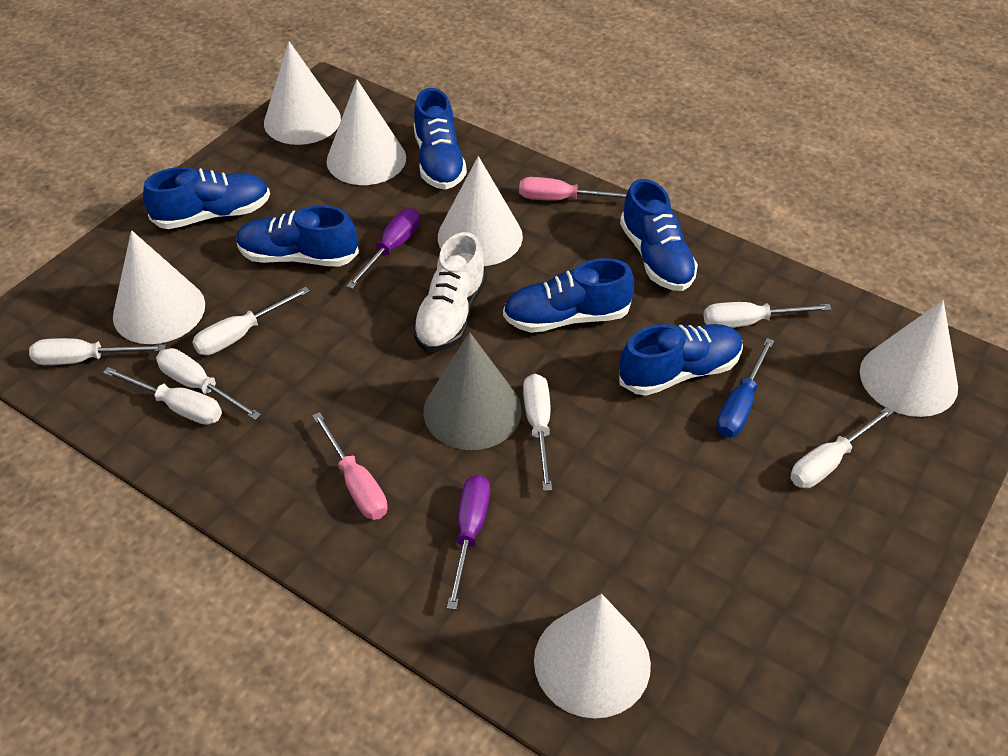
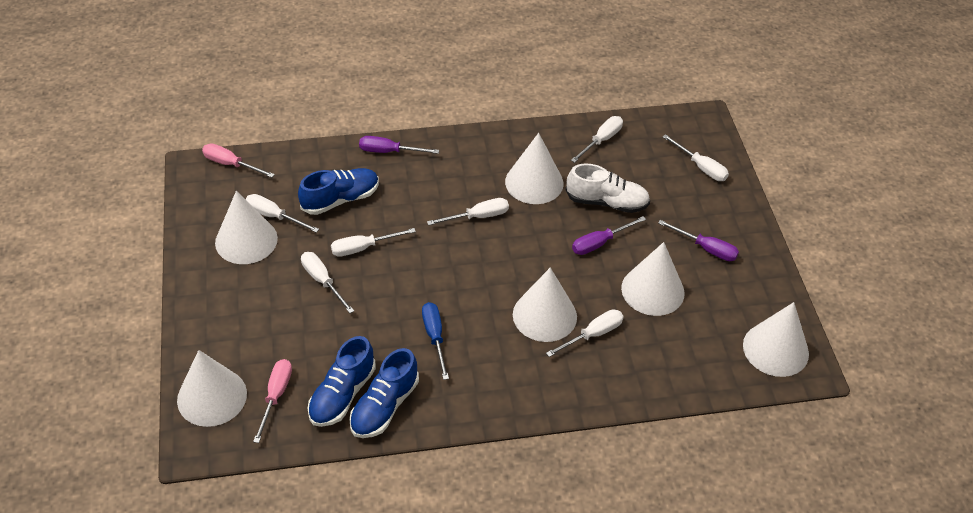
blue shoe: [143,167,270,229] [236,205,359,267] [414,88,467,190] [503,258,634,333] [619,324,743,396] [620,179,698,291] = 6 -> [298,168,379,215] [307,336,376,427] [349,348,419,438] = 3
grey cone: [423,332,521,450] = 1 -> none = 0
purple screwdriver: [346,208,420,289] [447,475,490,610] = 2 -> [359,136,439,154] [572,216,646,255] [658,220,739,261] = 3

